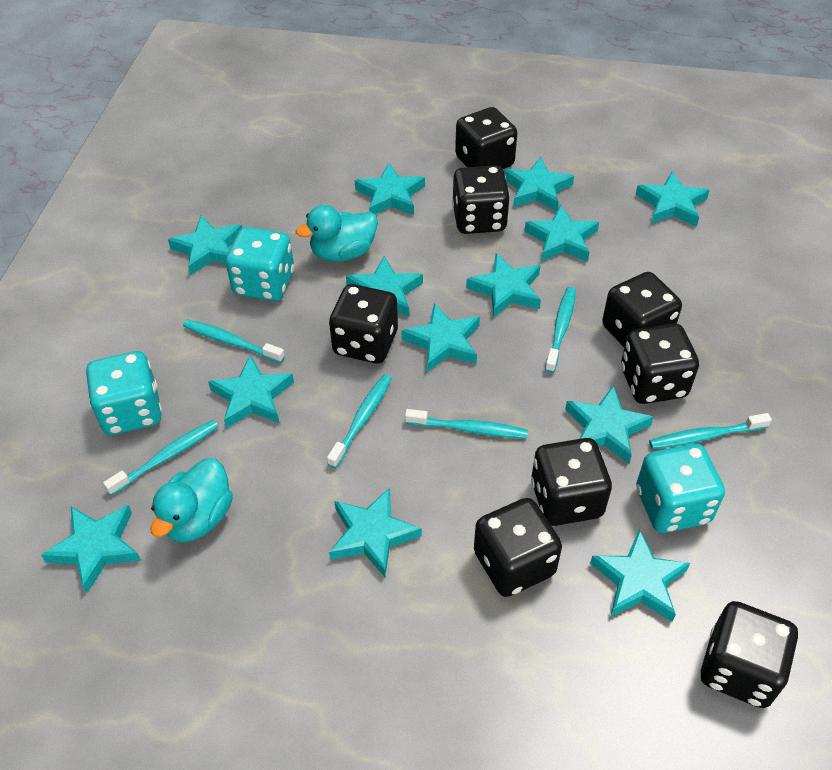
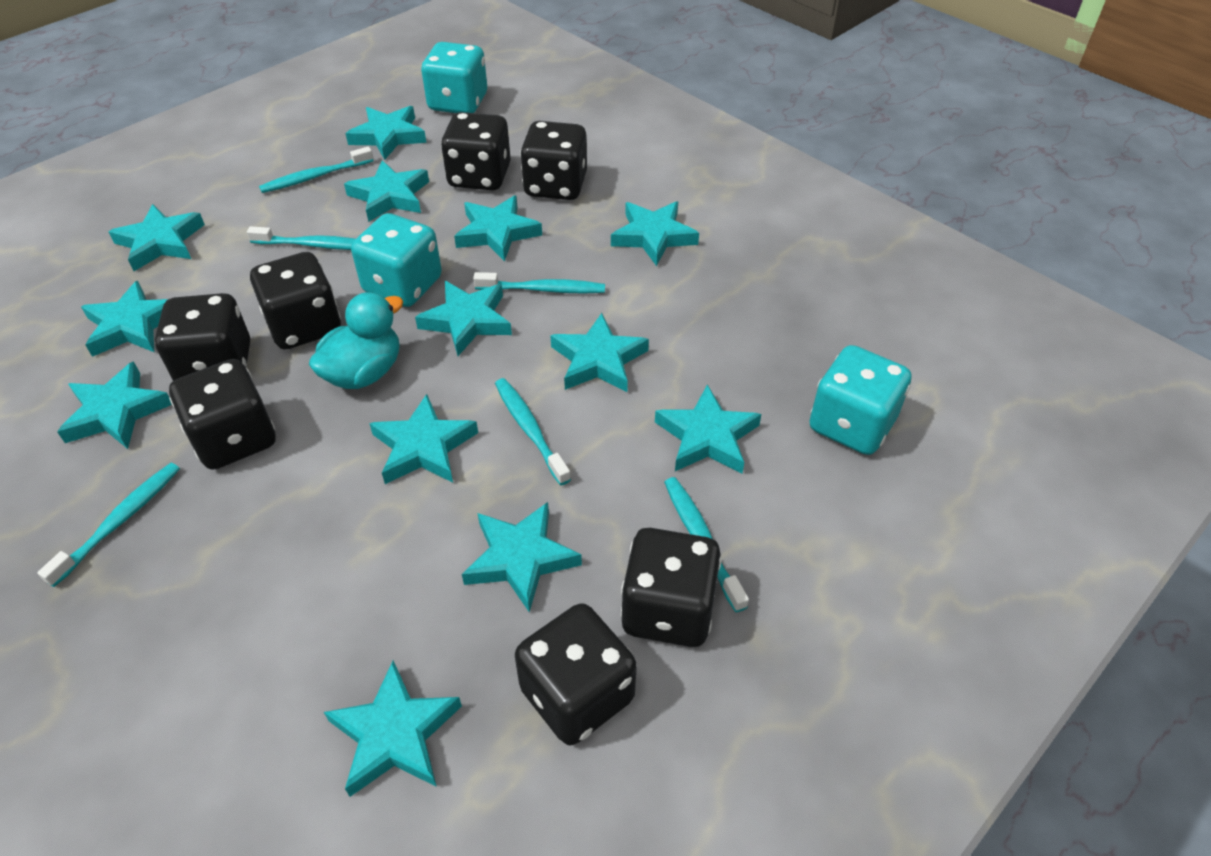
black dice: [329,284,398,363] [452,165,510,234] [455,107,517,169] [474,498,562,597] [531,438,612,526] [602,272,682,347] [621,323,699,404] [701,601,798,708] = 8 -> [155,293,250,381] [169,359,276,470] [250,252,341,350] [441,112,511,190] [515,603,637,745] [520,121,587,200] [620,528,722,647] = 7
turquoise duck: [150,458,233,543] [296,205,378,262] = 2 -> [309,292,404,389] = 1

